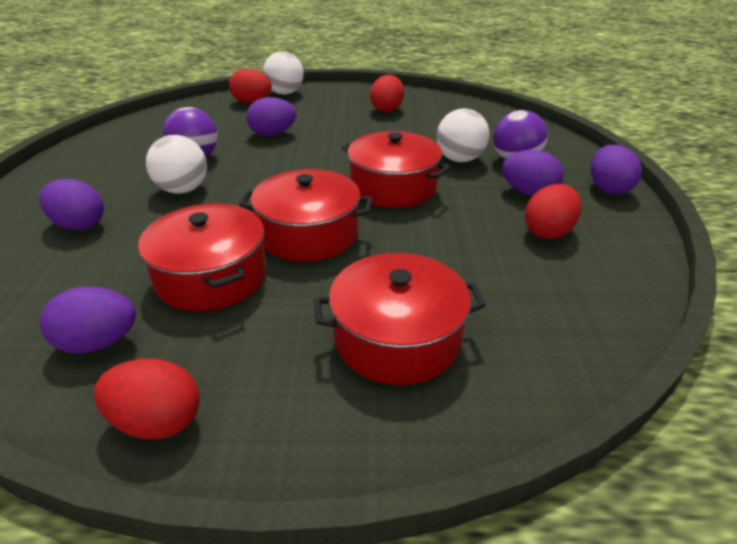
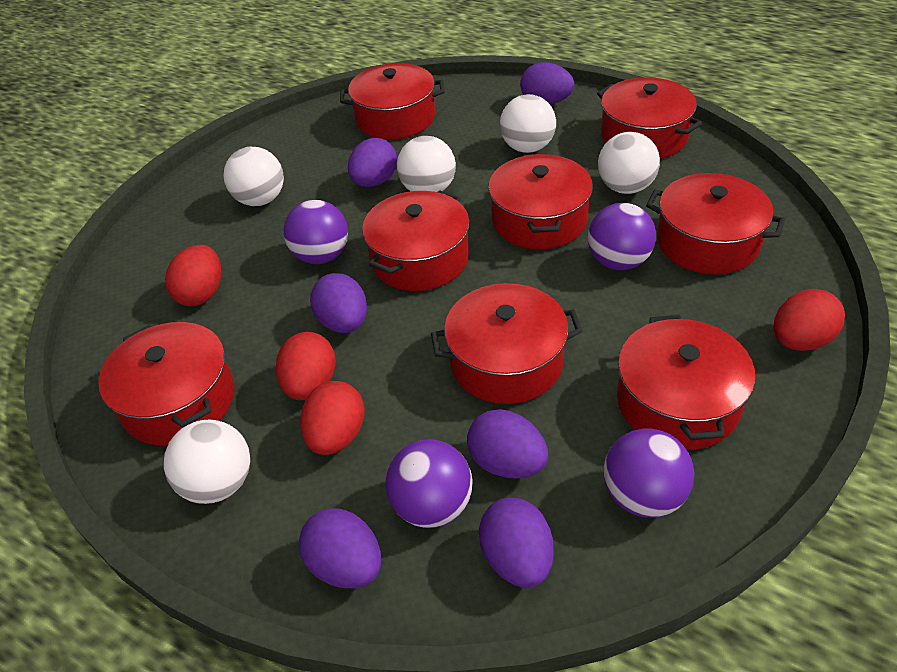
purple ball: [163,107,218,157] [493,110,548,160] = 2 -> [284,200,348,264] [386,439,473,528] [588,203,656,270] [604,428,695,518] = 4
purple egg: [39,179,104,231] [40,287,136,354] [246,97,296,136] [502,150,564,196] [591,145,642,195] = 5 -> [299,508,381,588] [310,273,367,333] [348,138,397,187] [467,409,548,479] [479,498,554,588] [520,62,574,104] = 6
red pot: [138,203,267,311] [239,169,372,262] [314,253,486,385] [342,131,451,208] = 4 -> [98,322,235,446] [340,63,445,140] [362,190,470,291] [431,283,582,404] [488,153,593,249] [597,77,702,159] [617,315,755,450] [646,173,785,275] = 8
white ball: [146,135,207,194] [263,51,304,95] [437,108,489,162] = 3 -> [164,420,250,504] [223,147,284,206] [397,136,456,192] [500,94,556,153] [598,132,660,194] = 5

